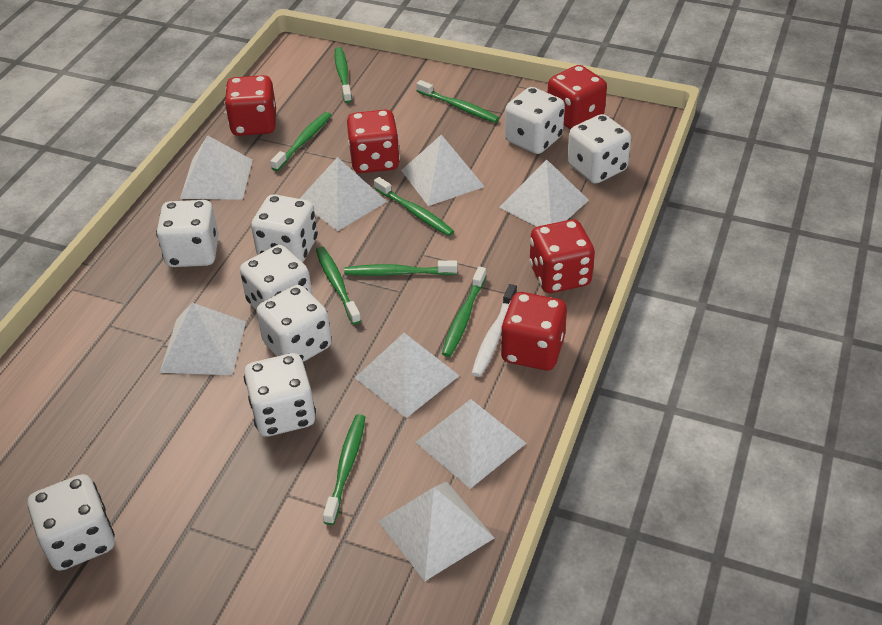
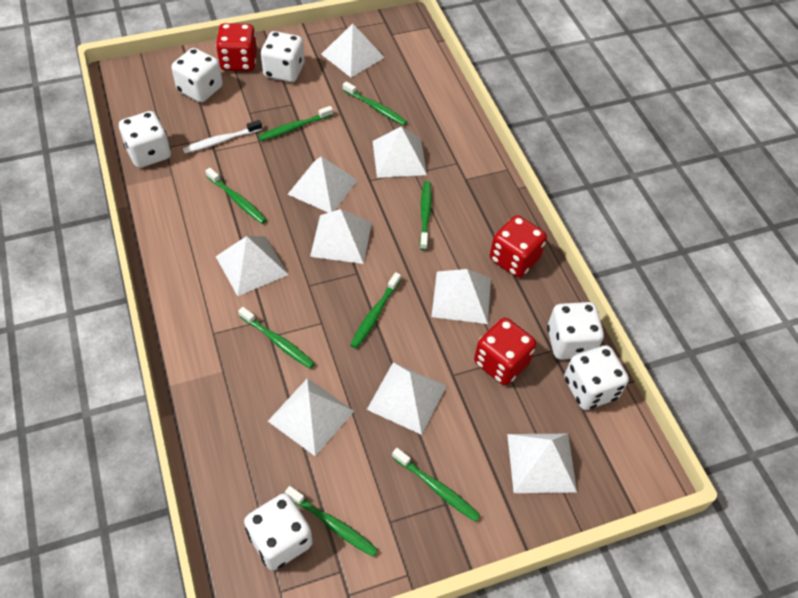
red dice: [224,75,276,136] [347,110,400,173] [500,292,567,370] [529,219,595,293] [548,65,607,129] = 5 -> [216,23,257,71] [474,318,536,385] [490,215,547,277] = 3
white dice: [28,474,115,571] [156,200,219,267] [240,245,313,311] [244,353,316,437] [251,194,317,263] [257,285,332,362] [505,87,565,154] [567,114,631,184] = 8 -> [119,111,171,168] [171,48,223,103] [244,493,313,570] [261,31,304,82] [547,302,604,360] [564,345,629,410] = 6
white pyramid: [160,303,246,375] [180,135,252,200] [300,157,387,231] [355,333,460,418] [378,481,494,581] [401,135,485,206] [416,399,526,489] [499,160,589,227] = 8 -> [215,236,289,296] [268,378,354,456] [288,156,358,213] [310,209,372,264] [321,23,385,77] [367,362,446,435] [373,127,427,178] [432,269,491,324] [507,434,577,493] = 9

